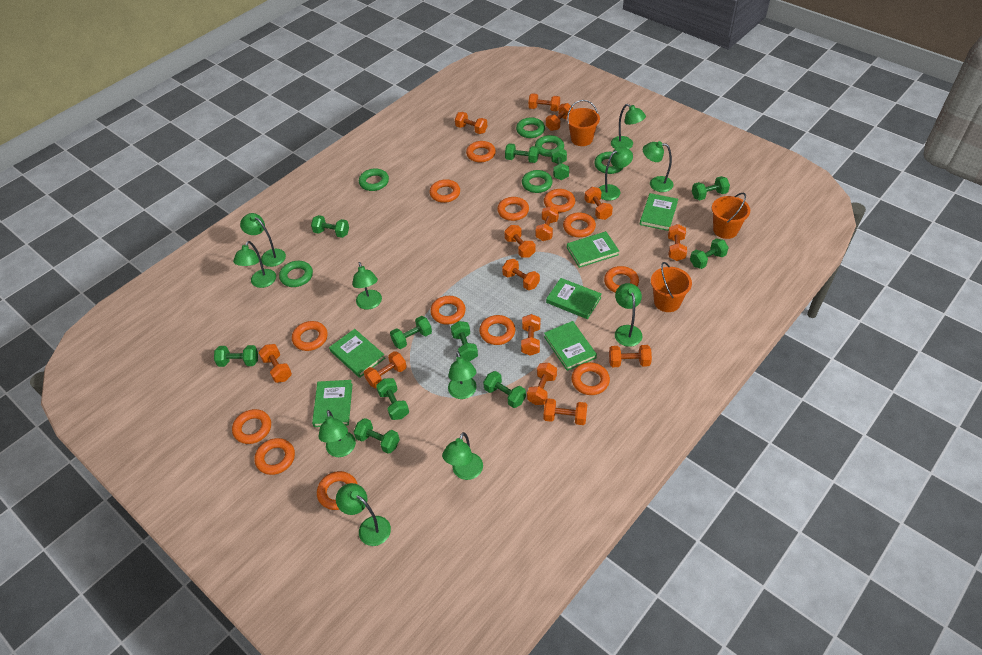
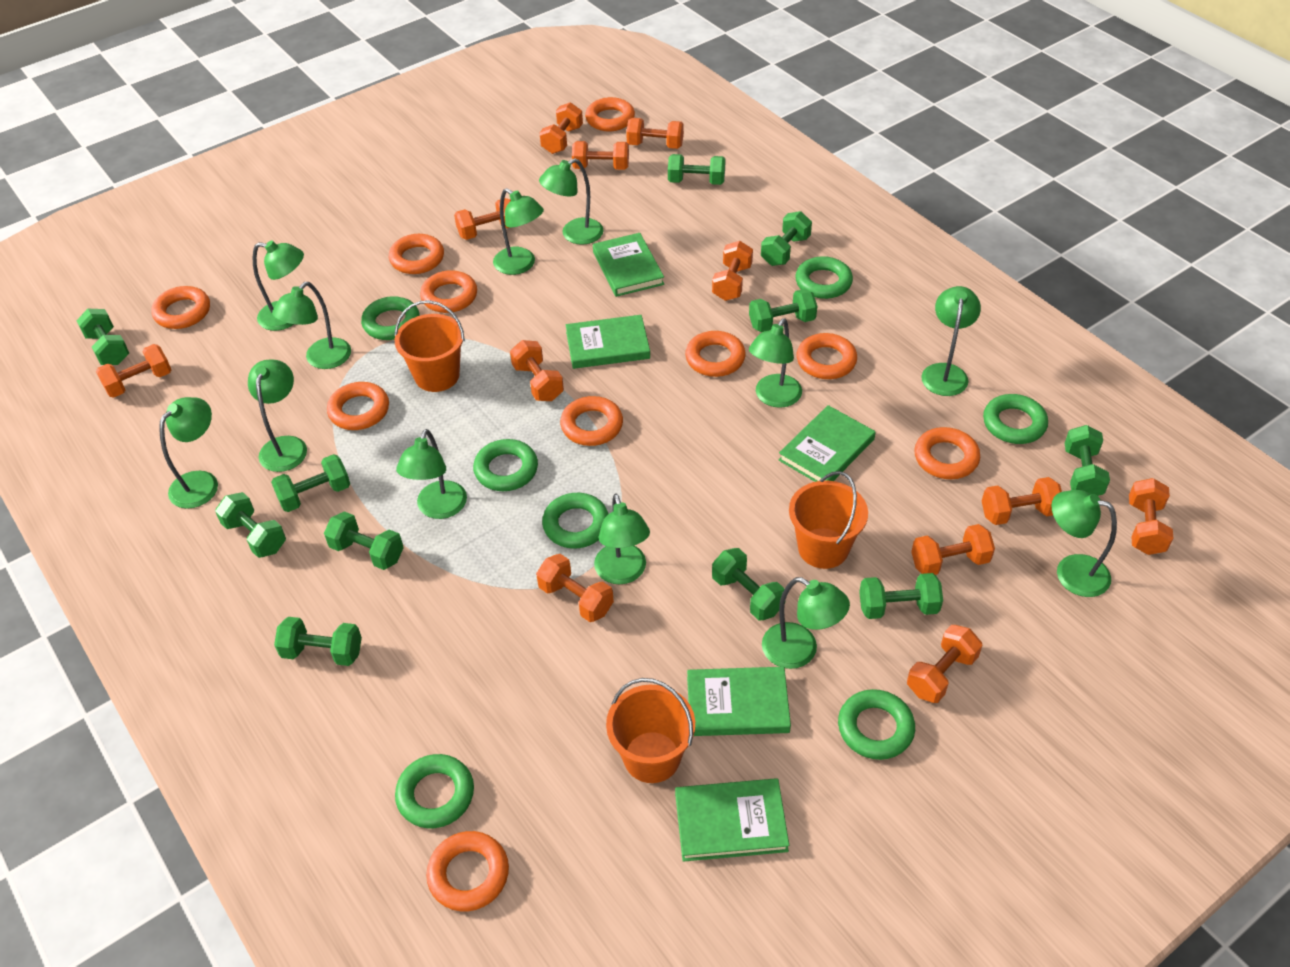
green book: [312,380,353,427] [329,329,385,378] [544,321,597,371] [546,278,602,319] [567,231,619,268] [640,193,678,231] = 6 -> [566,315,650,369] [593,233,664,297] [675,778,789,862] [687,667,791,736] [779,405,876,482] = 5
green lamp: [233,241,276,288] [240,213,286,267] [318,410,356,457] [336,483,391,546] [352,262,382,310] [442,432,483,480] [448,351,477,399] [599,147,633,201] [611,104,646,149] [615,283,643,347] [643,141,674,192] = 11 -> [159,397,218,509] [248,360,307,472] [253,241,304,331] [272,282,351,369] [396,429,467,519] [493,188,544,275] [539,158,603,245] [594,494,650,584] [749,318,802,408] [762,577,850,669] [921,286,981,396] [1051,490,1117,597] = 12
green ring: [279,261,313,287] [359,168,389,191] [516,117,545,138] [522,170,553,193] [535,135,564,157] [594,152,624,174] = 6 -> [361,296,420,340] [395,754,474,828] [473,439,538,491] [542,493,609,548] [795,256,853,299] [838,689,915,760] [983,394,1048,444] = 7
orange dumbbell: [258,344,292,383] [364,351,407,388] [455,112,487,134] [502,259,540,290] [504,225,536,258] [521,314,540,356] [527,363,557,405] [528,93,560,111] [535,206,559,241] [543,398,587,425] [546,103,573,131] [585,187,613,220] [609,345,652,367] [668,224,687,261] = 14 -> [96,344,171,398] [454,198,511,240] [510,340,564,401] [536,554,614,622] [540,102,583,154] [572,141,629,170] [626,118,684,149] [712,241,753,301] [907,625,982,703] [911,524,995,575] [982,477,1062,525] [1129,478,1173,555] = 12
orange ring: [232,409,271,444] [255,438,295,475] [292,321,328,351] [317,471,358,510] [430,179,460,203] [430,296,466,325] [466,141,496,162] [479,315,515,345] [497,197,529,221] [544,189,575,213] [563,212,596,237] [571,362,610,395] [604,266,639,293] = 13 -> [151,286,210,329] [327,382,389,430] [389,234,444,274] [420,270,477,313] [426,831,509,911] [560,396,623,446] [585,97,635,131] [685,331,746,377] [797,333,857,379] [914,427,980,479] = 10

